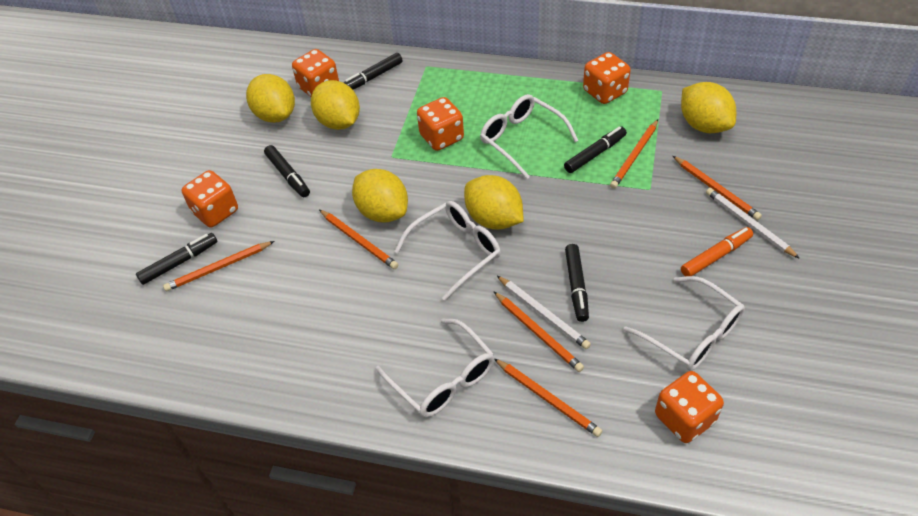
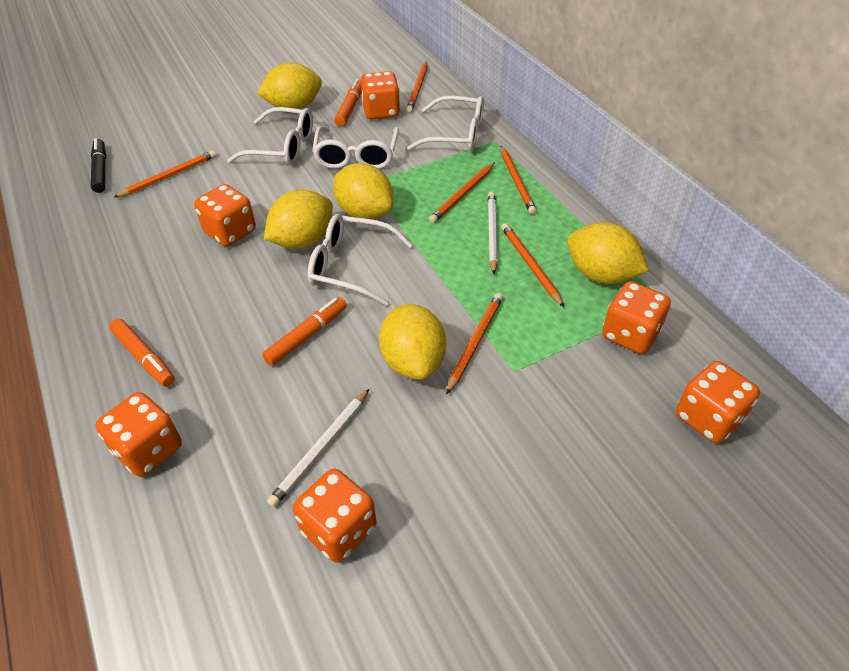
black marker: [136,233,217,285] [264,145,310,197] [344,53,403,89] [564,126,627,173] [565,244,589,322] = 5 -> [91,138,106,193] = 1
orange dice: [182,170,238,227] [292,49,339,97] [417,97,464,151] [583,52,631,104] [655,371,724,443] = 5 -> [96,392,182,477] [194,184,256,246] [293,469,377,563] [360,71,400,120] [602,281,671,354] [676,361,760,443] = 6
orange marker: [681,227,753,276] = 1 -> [109,319,175,387] [262,297,347,366] [334,79,361,126] = 3

